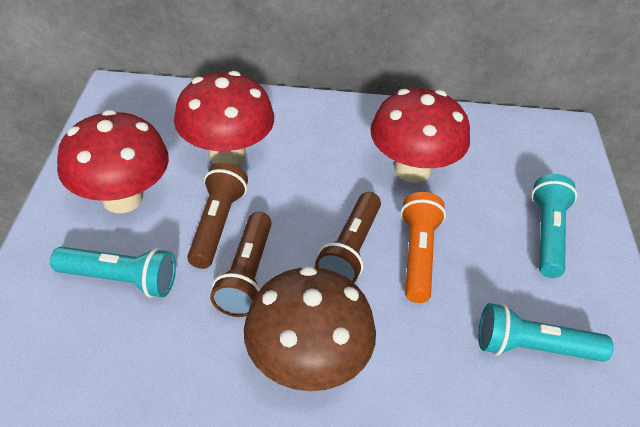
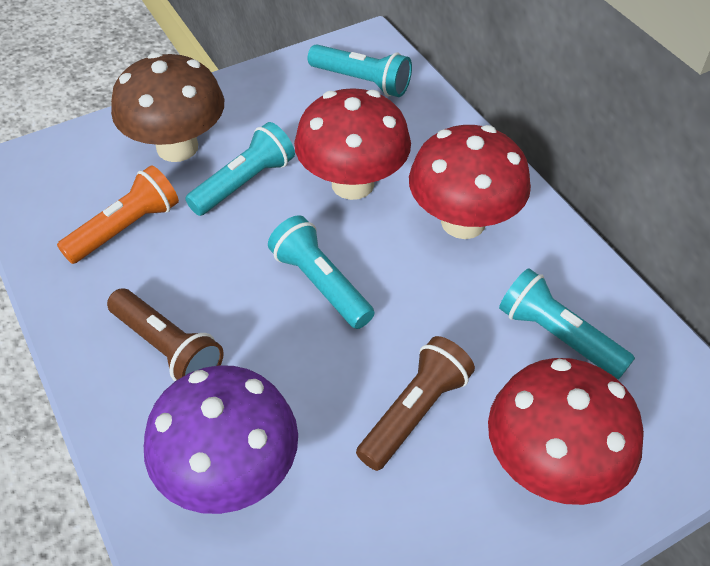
brown flashlight: [187,162,248,269] [210,212,272,317] [315,192,381,283] = 3 -> [107,289,224,381] [356,336,475,471] = 2
purple mushroom: none = 0 -> [144,365,298,514] = 1
turquoise flashlight: [50,247,176,298] [478,303,614,362] [531,174,577,278] = 3 -> [185,122,295,216] [268,215,375,329] [308,44,412,97] [499,268,635,379] = 4

